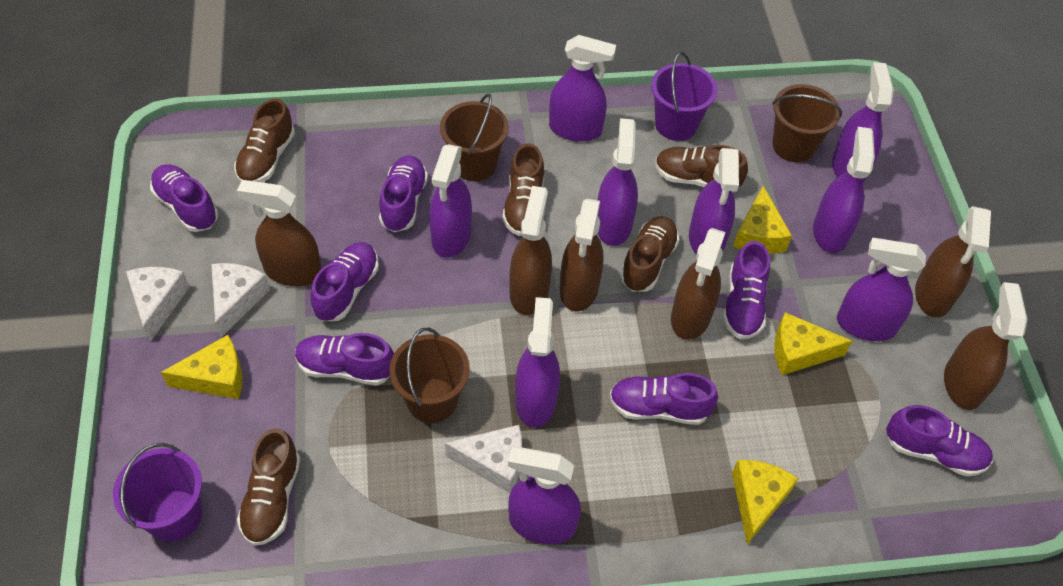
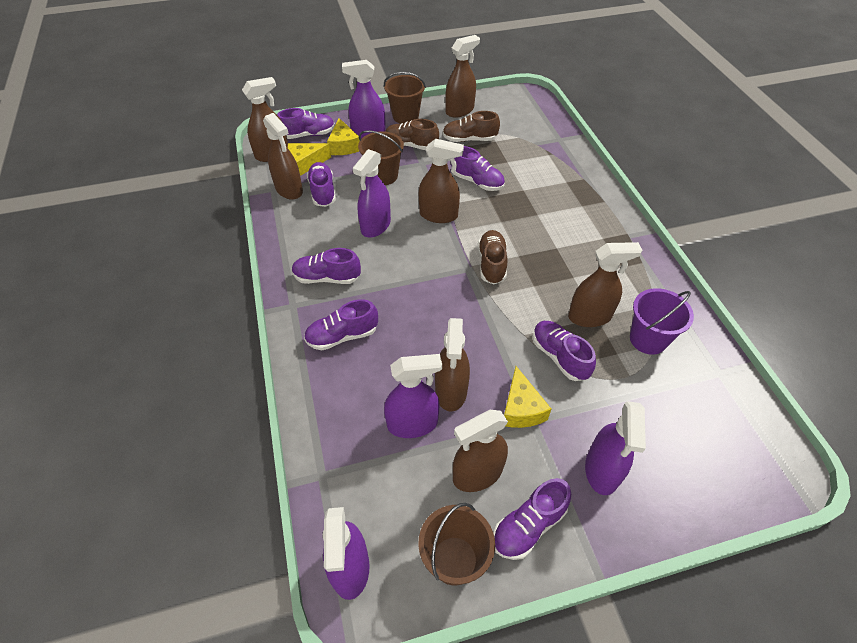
brown shoe: [234,98,295,182] [237,428,300,546] [502,143,544,236] [620,216,679,292] [655,145,748,192] = 5 -> [385,119,439,150] [442,111,500,142] [478,230,507,284] = 3
brown spray bottle: [237,180,321,286] [509,186,552,315] [560,198,604,312] [671,228,726,340] [915,206,991,317] [944,282,1028,410] = 6 -> [242,77,288,162] [263,113,303,200] [419,139,464,223] [435,318,470,412] [445,35,480,118] [453,410,508,492] [568,242,642,327] = 7
purple bucket: [113,443,202,542] [651,52,718,141] = 2 -> [630,288,694,355] = 1
purple spray bottle: [429,144,472,258] [508,446,581,544] [515,297,560,427] [549,35,616,142] [597,118,638,246] [689,148,739,254] [813,127,875,253] [832,62,894,184] [837,238,926,341] = 9 -> [323,507,369,600] [342,60,386,139] [353,149,391,238] [384,354,442,438] [585,401,646,495] = 5
white cheese: [126,267,190,342] [211,263,270,337] [445,425,522,493] = 3 -> none = 0
yellow cheese: [161,335,243,399] [732,460,798,545] [733,186,792,254] [774,312,852,375] = 4 -> [287,143,331,176] [327,118,360,155] [504,366,551,428] = 3

